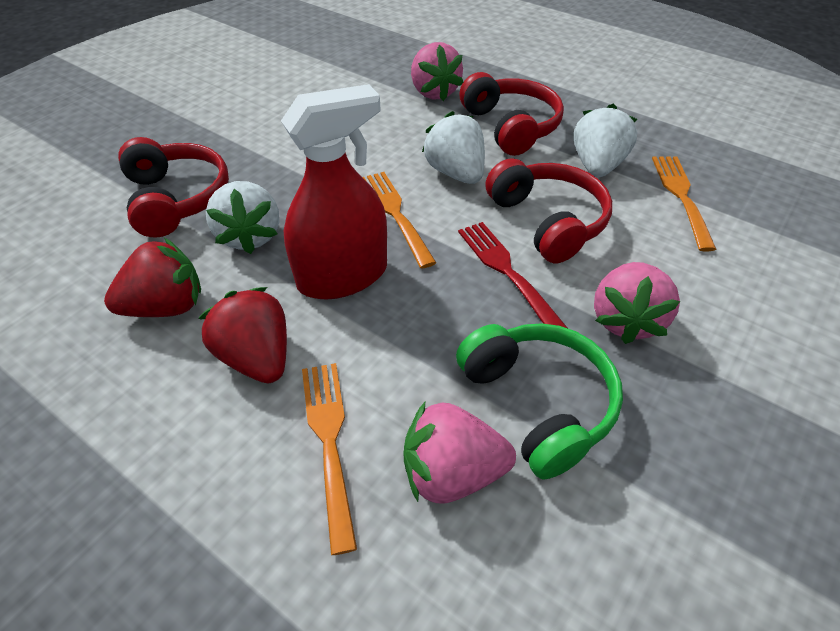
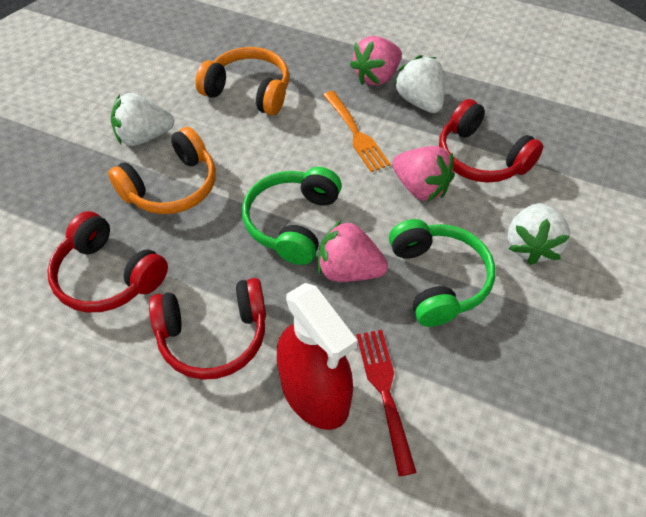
green headphones: [456,323,623,480] = 1 -> [242,167,342,265] [389,219,495,327] = 2
orange fork: [302,363,357,555] [362,172,436,269] [652,156,716,251] = 3 -> [324,91,390,172] = 1
orange headphones: none = 0 -> [108,127,216,214] [195,47,289,116] = 2
red strawberry: [104,238,201,317] [198,287,287,383] = 2 -> none = 0

